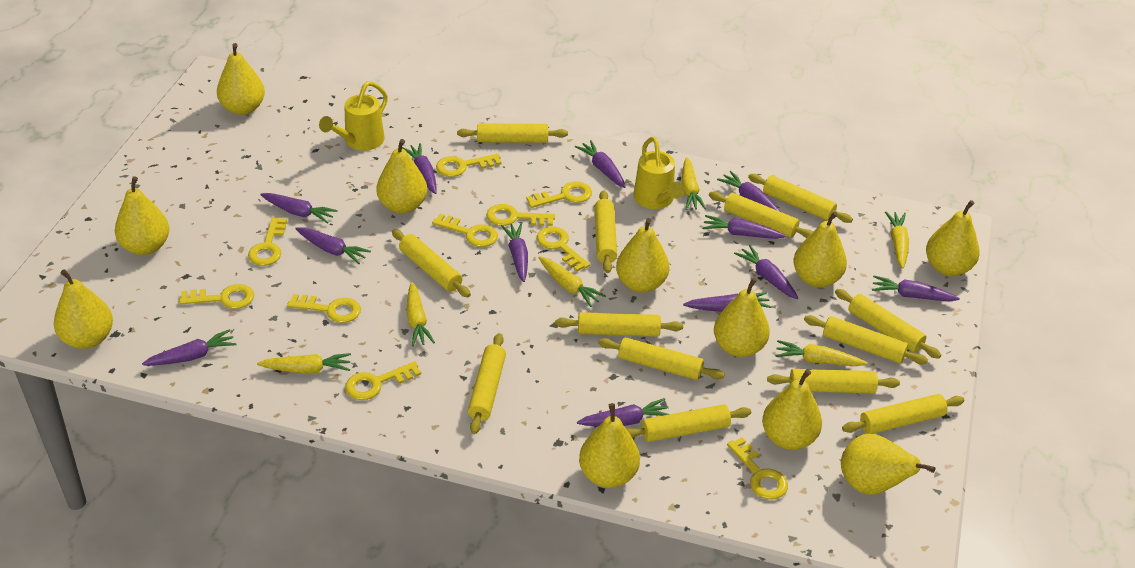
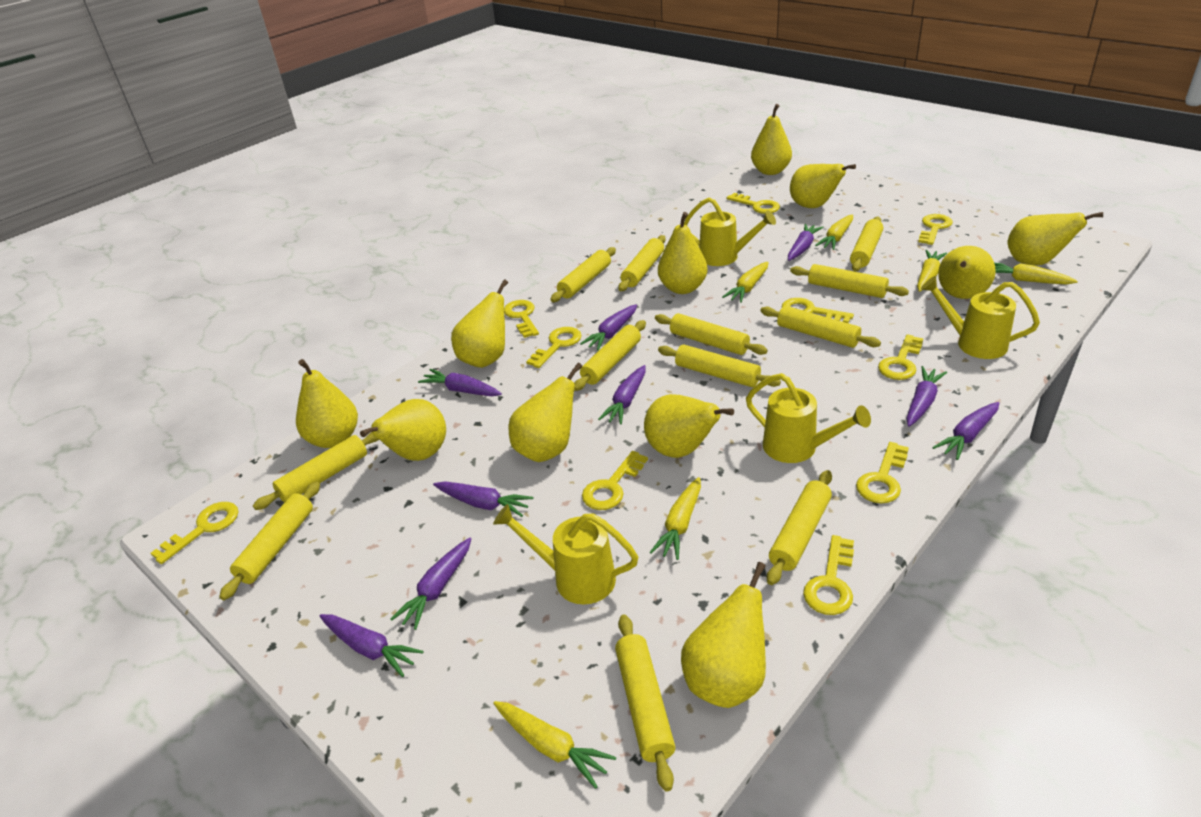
purple carrot: [142,329,236,366] [260,193,338,224] [295,227,371,264] [402,143,437,194] [501,223,528,282] [575,140,626,188] [577,398,669,426] [683,292,772,312] [702,215,786,239] [717,171,781,212] [734,245,798,299] [872,276,960,302] = 12 -> [320,614,424,677] [390,538,471,630] [418,369,502,396] [433,481,533,517] [580,304,637,350] [598,365,645,425] [788,224,823,261] [907,366,947,427] [932,402,999,460] = 9
yellow rolling pin: [392,229,471,297] [457,124,568,143] [468,333,506,434] [555,312,683,337] [594,190,617,273] [598,337,725,380] [626,404,751,442] [709,192,813,238] [748,174,853,223] [767,369,900,394] [804,315,928,364] [835,289,941,359] [842,394,964,434] = 13 -> [219,482,320,600] [253,432,379,510] [550,247,616,302] [574,320,646,391] [615,614,675,791] [618,235,666,291] [655,313,768,355] [658,344,781,387] [760,306,881,348] [767,470,832,585] [790,264,909,298] [850,217,883,272] = 12
yellow watering can: [319,81,388,151] [633,137,684,209] = 2 -> [493,504,638,604] [684,197,776,266] [746,373,871,463] [921,276,1040,359] = 4

